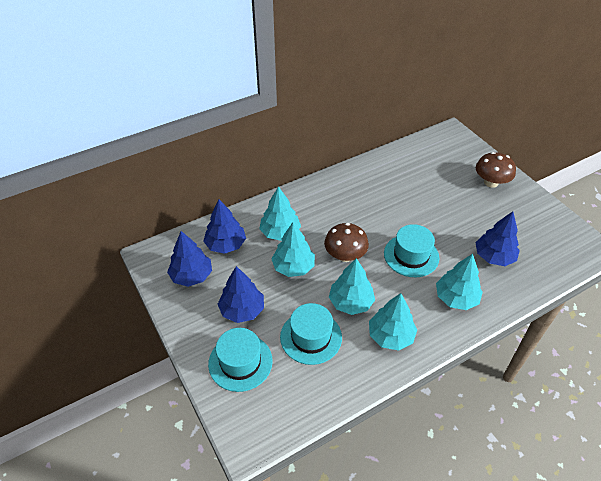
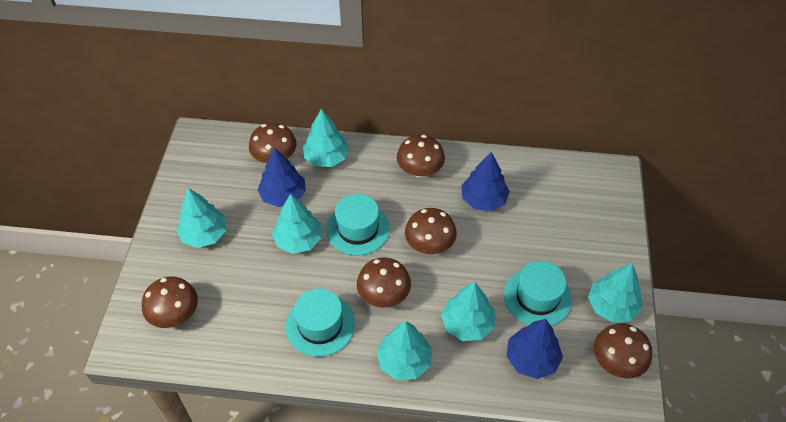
blue tree: [167,231,212,287] [203,199,246,254] [218,266,264,323] [475,212,520,266] = 4 -> [257,147,306,207] [461,152,510,211] [507,319,563,379] = 3
brown mushroom: [324,223,369,262] [476,152,516,188] = 2 -> [142,277,198,328] [249,123,297,163] [357,257,411,308] [397,135,445,178] [405,208,457,254] [594,323,652,379] = 6
turquoise tree: [259,186,301,241] [271,222,315,277] [329,258,375,315] [369,293,417,350] [436,254,483,310] = 5 -> [176,188,226,248] [272,194,322,254] [303,109,349,167] [376,321,432,380] [441,282,495,341] [588,263,642,323] = 6

